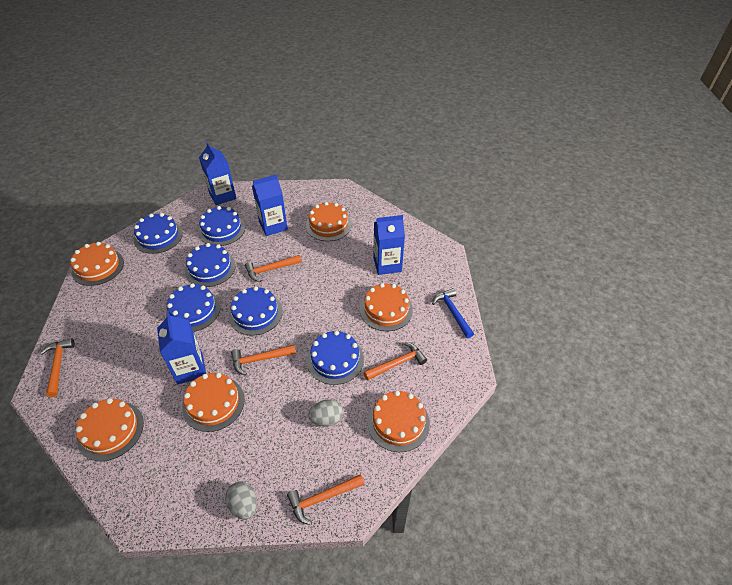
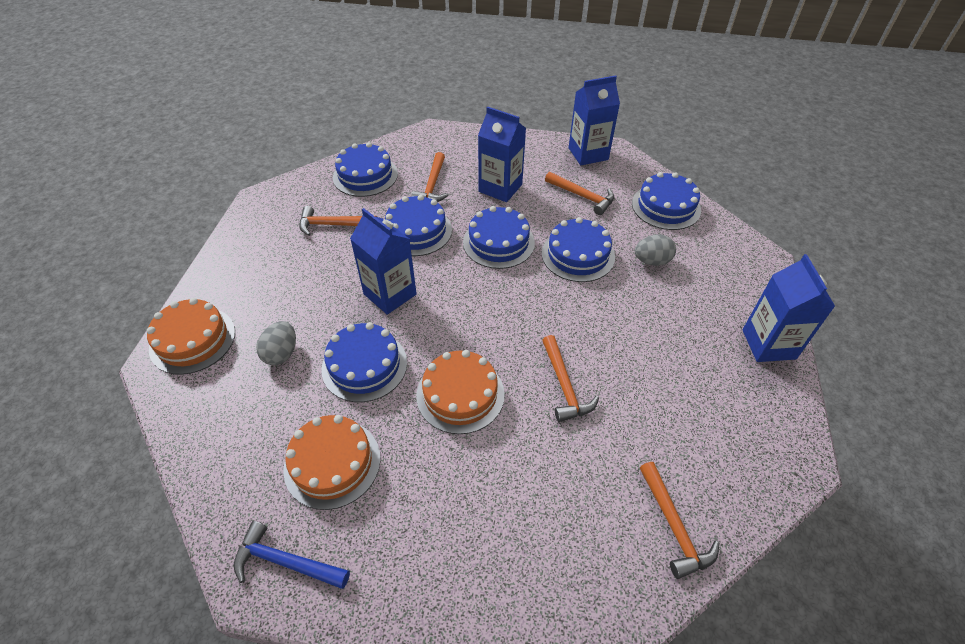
orange cake: [70,242,124,286] [76,398,144,461] [182,373,245,432] [306,202,352,241] [360,283,413,331] [367,390,430,452] = 6 -> [147,298,235,375] [283,415,381,510] [416,350,505,434] = 3

